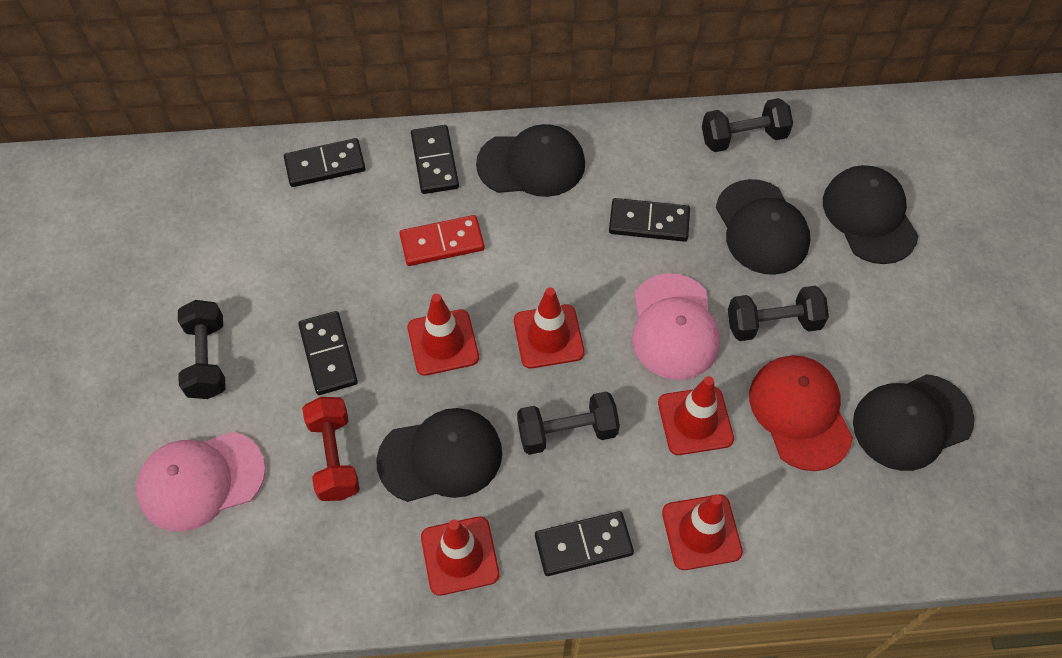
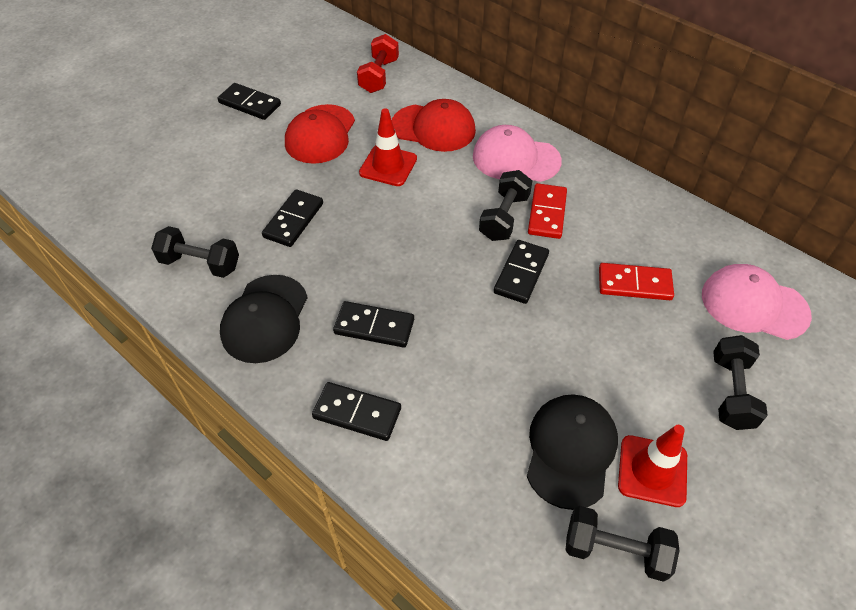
black cap: [376,408,502,502] [476,124,585,197] [716,179,810,275] [823,165,919,264] [853,374,974,471] = 5 -> [220,275,308,363] [527,394,618,510] = 2
red cap: [749,355,853,471] = 1 -> [285,104,355,164] [392,99,476,152] = 2
red domino: [399,215,484,266] = 1 -> [528,183,567,239] [599,263,674,300] = 2
red traffic cone: [407,294,479,376] [421,517,500,596] [514,287,585,368] [658,376,734,455] [662,494,743,570] = 5 -> [359,108,417,186] [618,425,687,507] = 2

